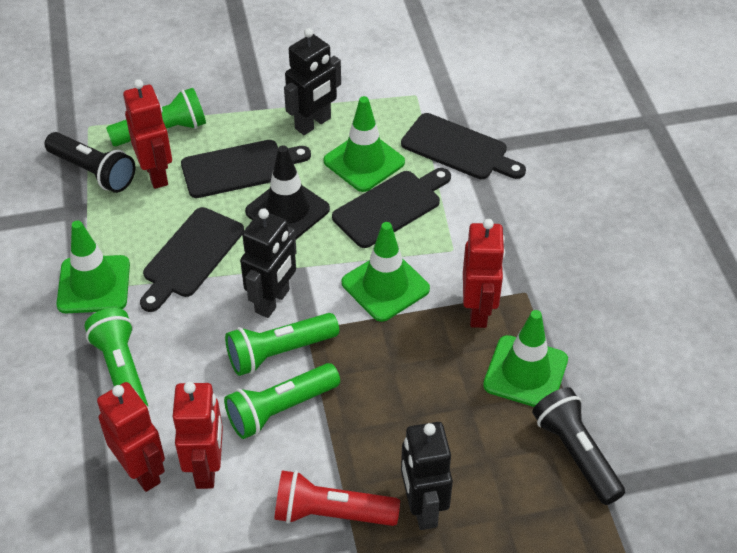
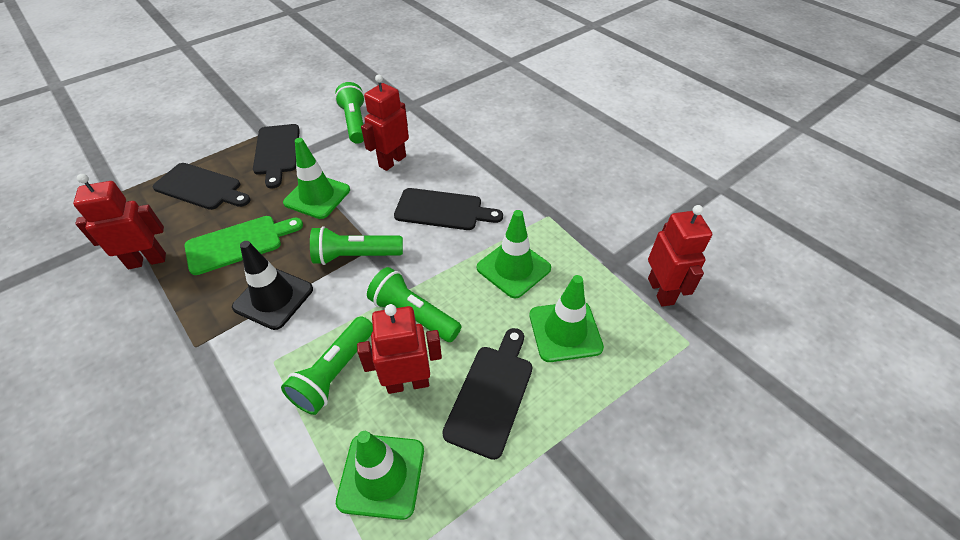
black flashlight: [45,132,135,193] [532,387,625,505] = 2 -> none = 0
black robot: [240,208,297,318] [284,28,341,135] [401,422,453,530] = 3 -> none = 0
green cutting board: none = 0 -> [185,216,303,275] = 1
red flashlight: [274,470,400,526] = 1 -> none = 0

